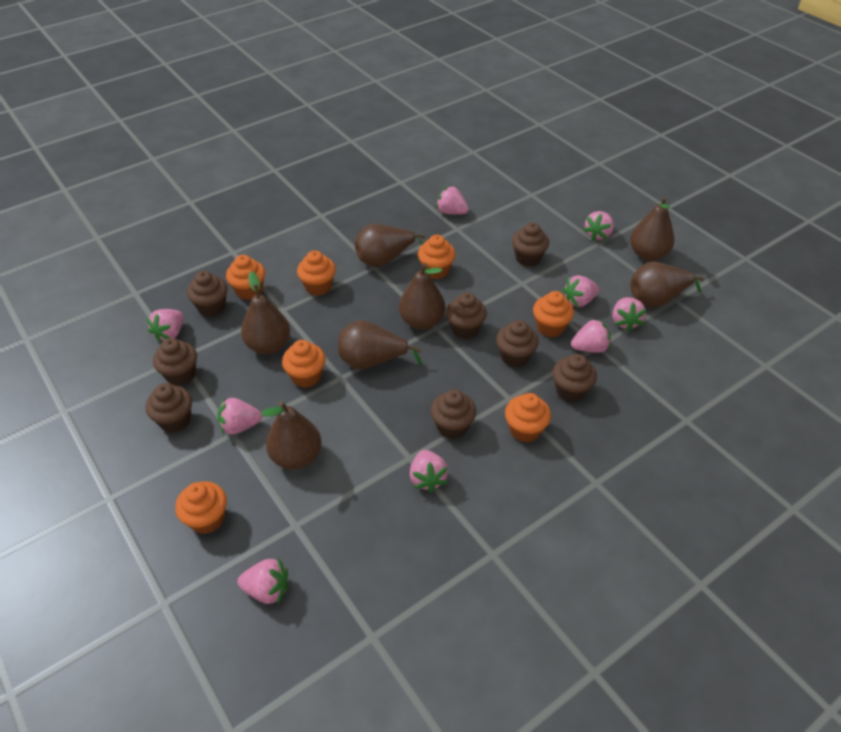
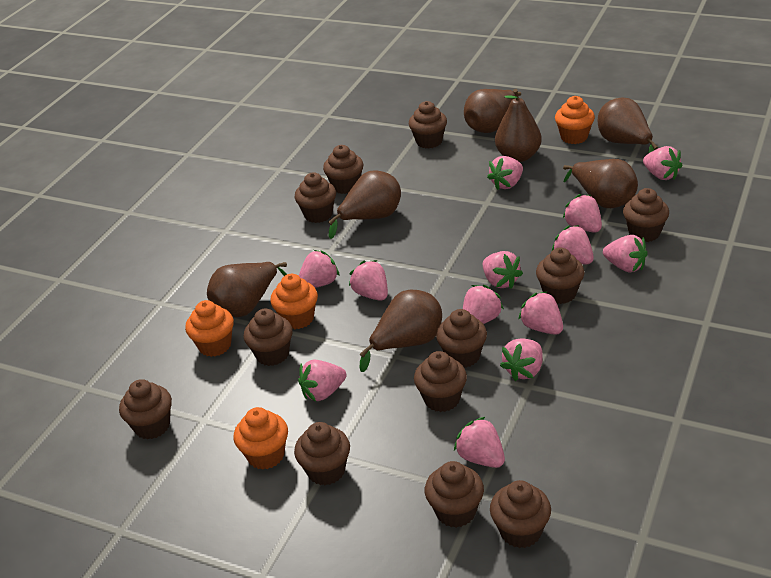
brown cupcake: [146,383,192,433] [153,338,197,386] [187,271,227,317] [430,390,476,439] [446,292,487,339] [496,320,539,367] [512,222,549,267] [552,354,597,402] = 8 -> [119,379,172,439] [243,309,293,366] [294,422,350,485] [295,172,336,223] [323,145,364,194] [409,101,447,148] [414,351,467,412] [425,461,484,528] [436,309,487,368] [490,480,551,548] [536,248,584,304] [623,188,669,242] = 12
orange cupcake: [175,481,227,534] [226,255,265,300] [282,340,326,388] [297,250,336,296] [418,235,456,279] [505,393,551,442] [533,291,574,337] = 7 -> [185,300,234,357] [234,407,288,470] [270,274,318,329] [555,96,595,144] = 4
pink strawberry: [146,309,184,343] [217,397,262,435] [237,558,288,605] [409,450,448,493] [436,186,469,215] [563,275,599,307] [571,318,611,353] [583,211,614,241] [613,297,647,331] = 9 -> [298,360,346,402] [299,250,340,288] [349,260,388,301] [454,417,505,468] [463,285,504,324] [483,251,523,289] [487,156,523,190] [500,338,543,381] [518,291,563,335] [552,225,594,265] [562,194,602,233] [603,235,648,273] [643,146,683,180] = 13

